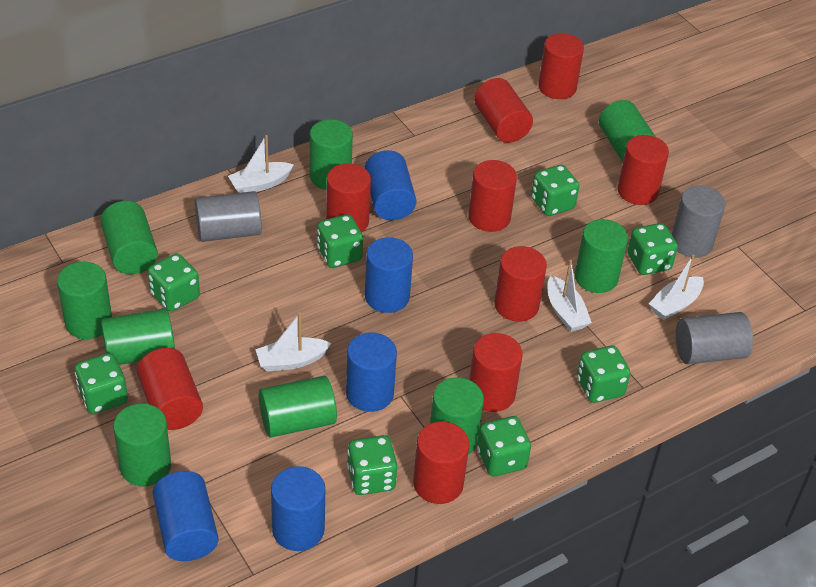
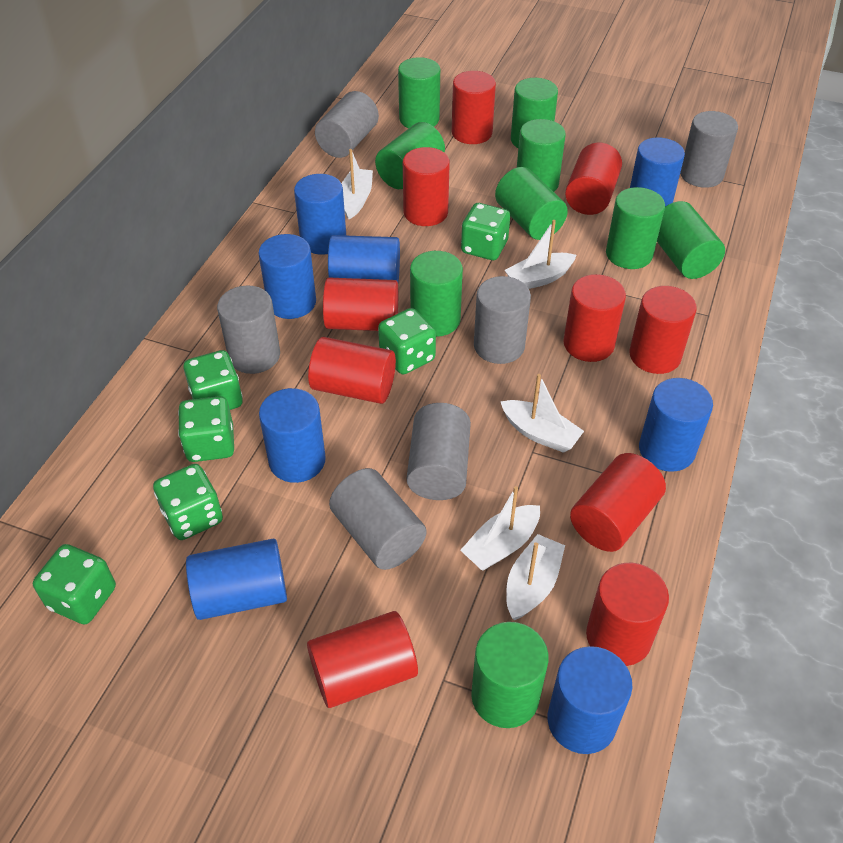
blue cylinder: [153,471,218,561] [271,466,325,551] [346,332,397,412] [364,150,417,220] [365,237,413,313] = 5 -> [186,539,287,620] [258,234,316,319] [259,388,326,483] [294,174,346,255] [328,235,400,282] [548,646,633,754] [630,137,685,206] [639,378,713,472] = 8
green dice: [75,353,128,414] [148,253,200,312] [317,214,363,268] [347,435,397,495] [477,416,531,476] [531,165,579,216] [577,345,631,403] [627,223,678,275] = 8 -> [33,544,116,624] [153,464,223,540] [178,396,234,462] [183,350,243,410] [378,308,436,375] [461,203,510,260] = 6
grey cylinder: [195,191,262,242] [672,186,725,258] [675,312,753,364] = 3 -> [217,286,280,374] [315,91,379,158] [329,468,426,570] [407,403,471,500] [474,276,531,364] [680,111,738,188] = 6
red cylinder: [137,348,203,430] [326,163,371,233] [413,422,469,504] [468,160,517,232] [469,333,523,412] [474,78,533,143] [494,246,547,322] [538,33,584,99] [617,135,669,205] = 9 -> [307,611,418,708] [308,337,396,404] [323,278,398,331] [403,147,450,226] [452,71,496,144] [563,274,626,362] [565,143,622,215] [570,453,666,552] [586,563,669,666] [629,286,697,374] = 10
white boat: [228,135,294,193] [255,312,331,372] [547,260,592,332] [649,254,704,320] = 4 -> [341,149,373,219] [460,486,540,571] [500,374,584,453] [505,220,576,289] [506,534,565,620] = 5

